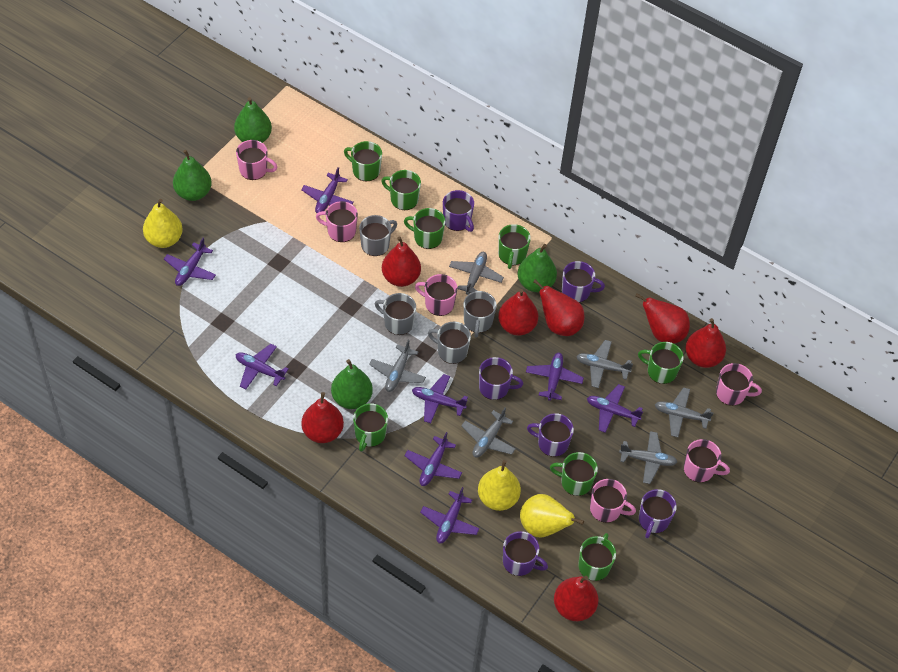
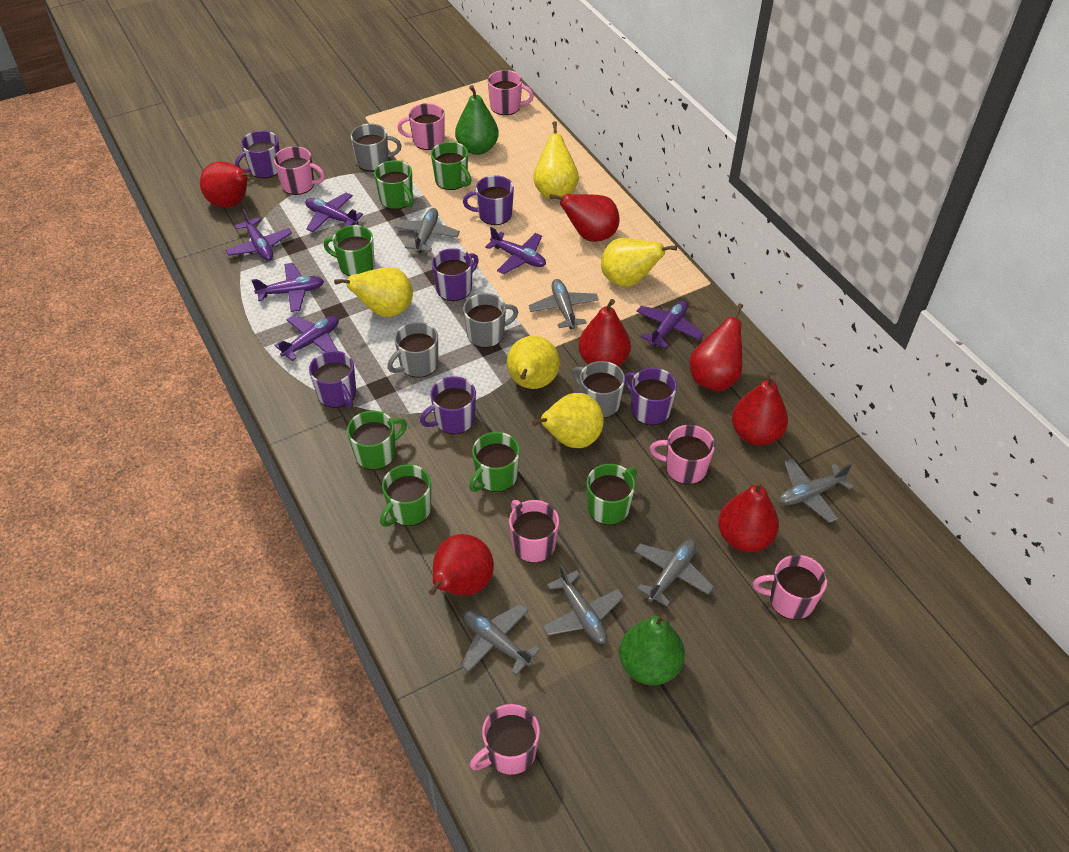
green mug: [344,141,382,181] [353,403,388,452] [381,170,421,210] [404,208,445,249] [498,224,531,269] [550,452,598,496] [578,533,616,581] [638,342,684,384] = 8 -> [324,225,375,276] [347,410,407,470] [374,160,414,210] [380,464,431,527] [431,142,471,190] [469,432,520,492] [587,464,637,525] = 7
green pear: [173,150,212,201] [234,97,272,143] [331,359,373,409] [518,244,557,292] = 4 -> [455,85,499,155] [619,614,685,685] = 2
pink mug: [236,140,277,180] [316,201,358,242] [415,274,457,316] [590,479,636,523] [684,439,730,483] [716,363,762,406] = 6 -> [274,146,325,195] [397,103,444,150] [470,704,540,775] [488,70,534,115] [509,500,559,563] [650,425,715,485] [753,555,827,620] = 7
purple plane: [164,238,216,286] [236,344,289,389] [301,167,354,213] [405,432,462,486] [412,374,468,423] [420,487,480,543] [526,353,584,401] [587,384,643,433] = 8 -> [225,209,292,261] [251,263,324,312] [274,315,339,361] [306,193,363,232] [485,227,546,274] [636,301,704,349] = 6
yellow pear: [143,199,183,248] [478,460,521,511] [520,494,584,537] = 3 -> [334,267,413,317] [507,336,560,389] [532,393,604,448] [533,121,579,199] [601,238,677,287] = 5

